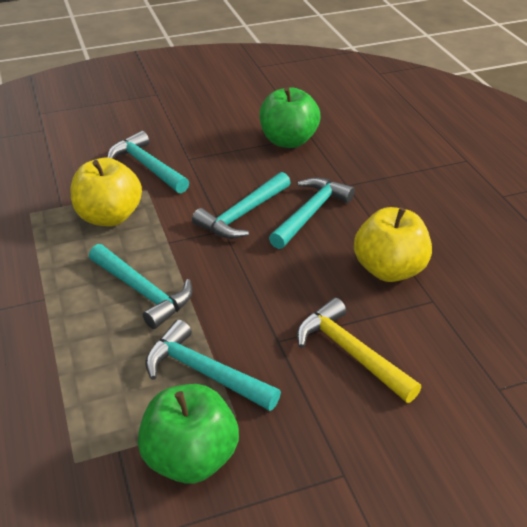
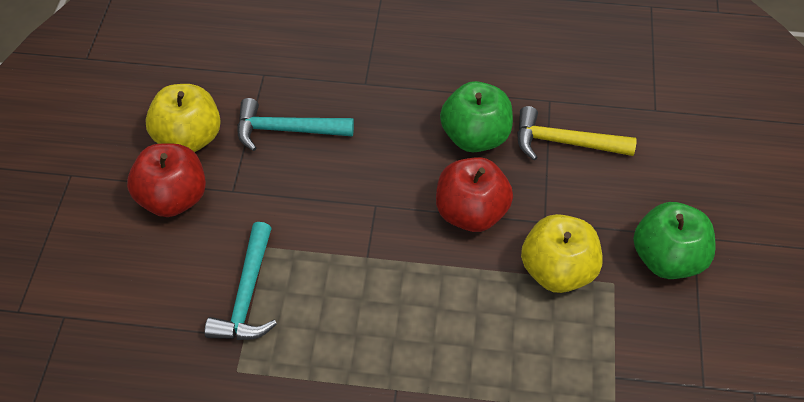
red apple: none = 0 -> [127,143,206,217] [436,157,513,232] = 2
turquoise hammer: [89,244,193,329] [107,131,189,193] [146,320,281,411] [192,172,291,239] [269,177,355,249] = 5 -> [204,222,277,340] [237,98,354,151] = 2

